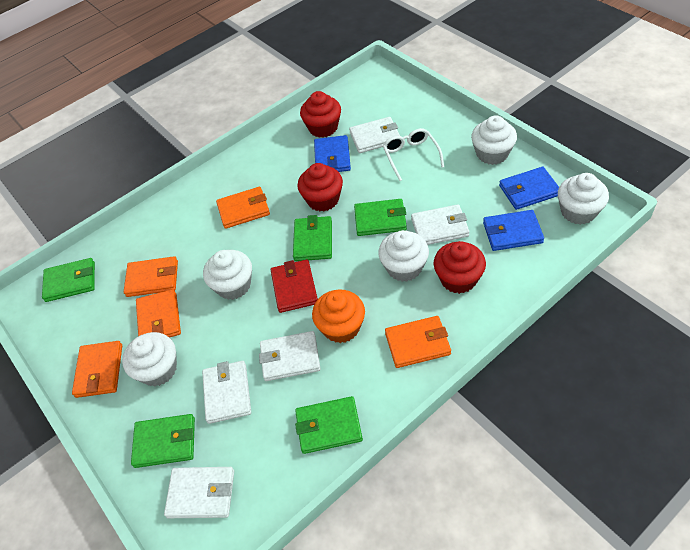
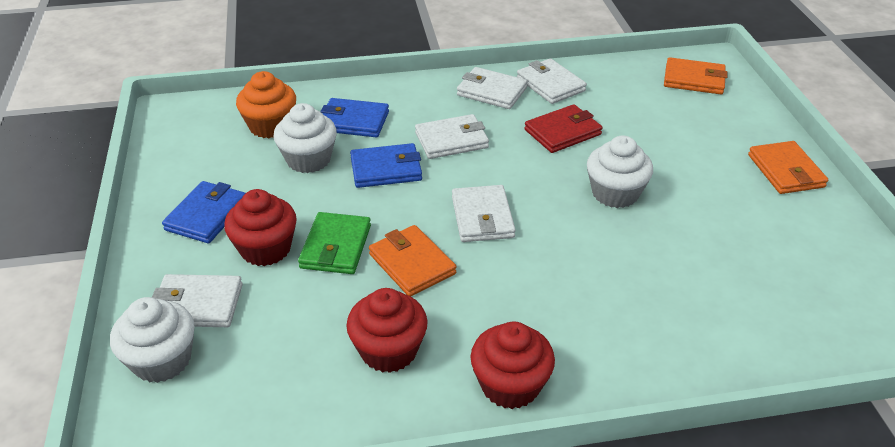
green wallet: [42,258,95,302] [131,414,195,468] [293,215,332,261] [295,396,363,454] [354,199,407,236] = 5 -> [298,212,371,274] = 1
orange wallet: [72,341,122,398] [124,256,178,297] [136,289,181,338] [216,187,270,229] [385,316,451,368] = 5 -> [369,225,456,296] [664,57,728,94] [748,141,828,194] = 3
white cupcake: [122,332,177,386] [203,250,252,300] [378,230,429,282] [471,115,517,165] [558,173,609,225] = 5 -> [110,297,194,383] [273,103,337,173] [587,136,653,208] = 3
white glasses: [383,128,444,181] = 1 -> none = 0

